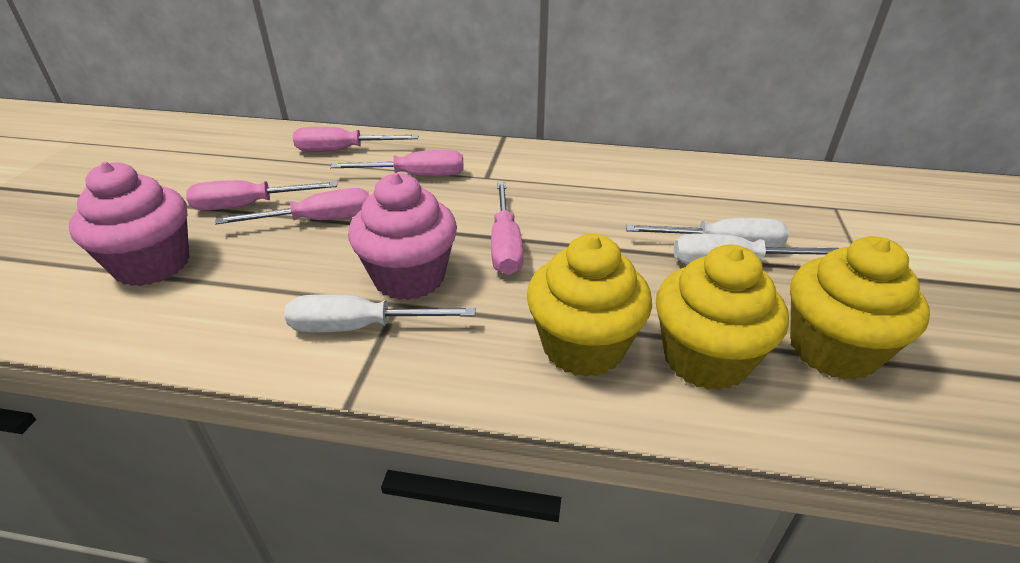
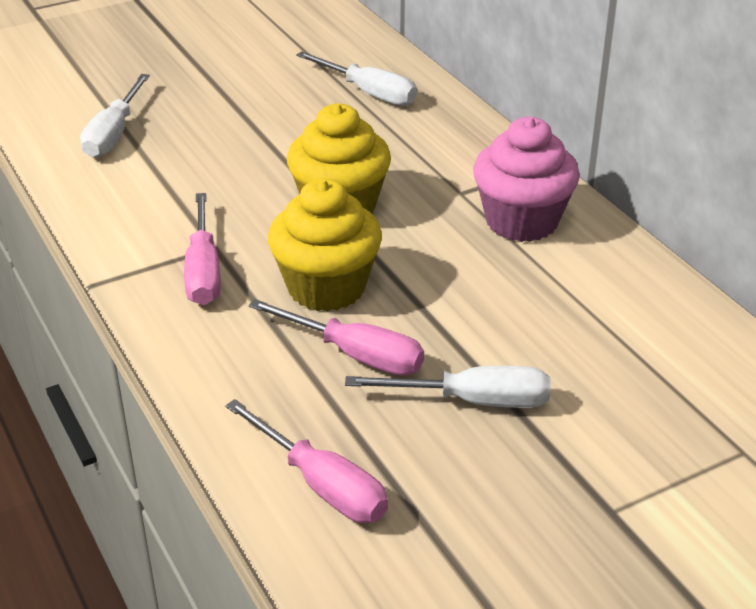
pink cupcake: [69,162,189,286] [348,173,457,300] = 2 -> [473,117,580,242] = 1
pink screwdriver: [186,180,337,210] [215,188,369,224] [293,127,418,152] [330,150,464,176] [491,182,524,275] = 5 -> [184,193,221,305] [225,399,388,523] [248,299,424,376] = 3
yellow cupcake: [527,234,652,377] [656,245,789,390] [790,236,930,380] = 3 -> [268,178,382,312] [287,103,391,214] = 2

